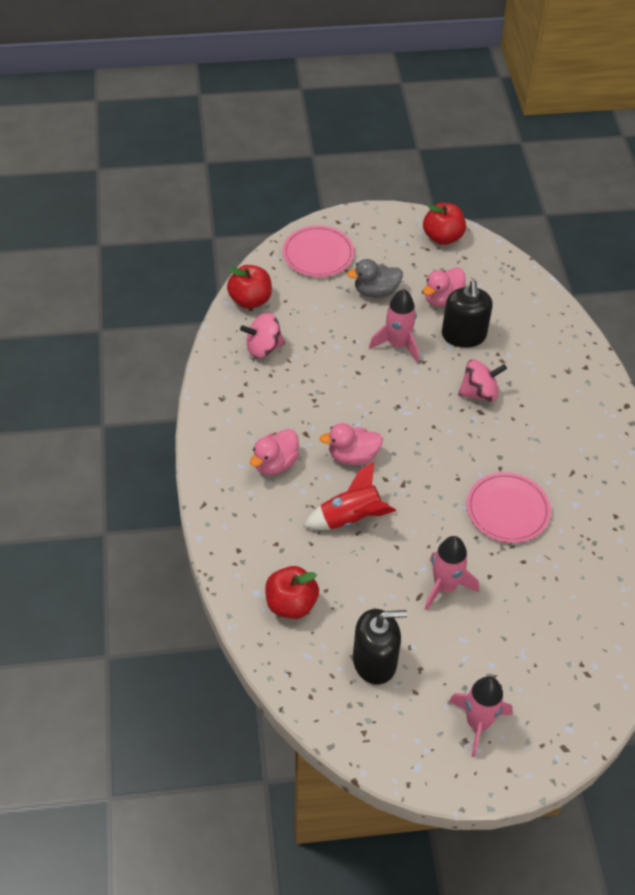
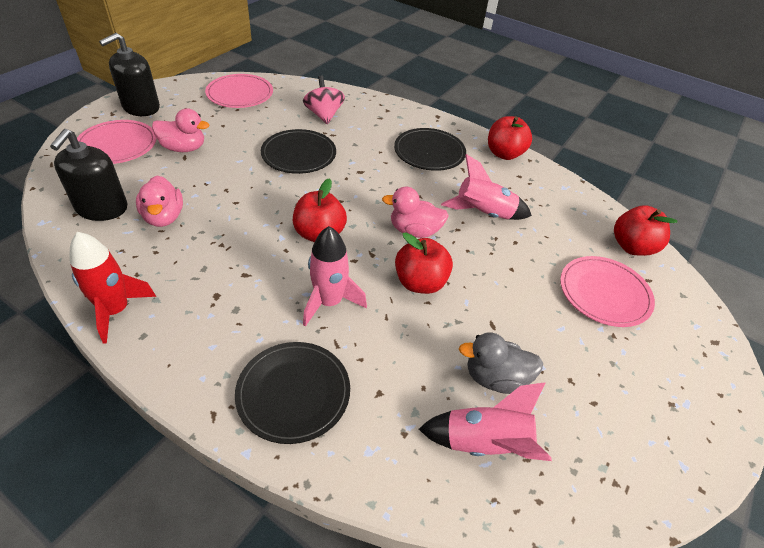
black plate: none = 0 -> [235,342,350,444] [261,129,336,174] [394,128,466,171] = 3
pink plate: [283,225,354,277] [467,472,551,543] = 2 -> [77,120,156,164] [205,74,273,108] [560,256,655,327] = 3
pink spinning top: [240,313,285,358] [458,359,507,402] = 2 -> [303,76,345,124] = 1
red apple: [227,265,272,309] [265,566,319,619] [423,203,466,245] = 3 -> [293,178,347,242] [395,233,453,294] [488,116,532,160] [614,205,677,256] = 4

